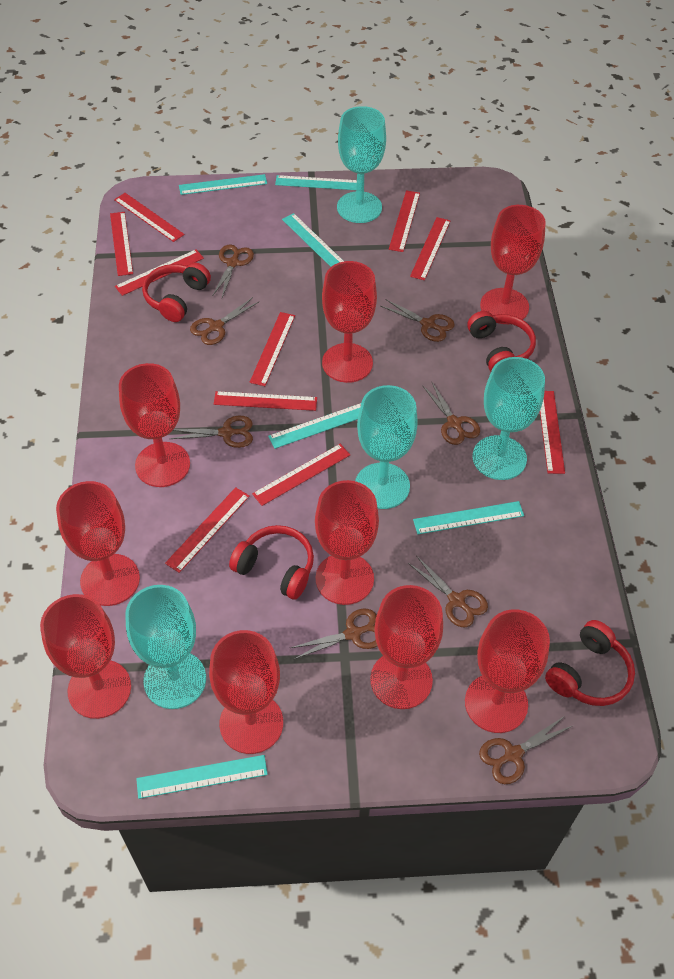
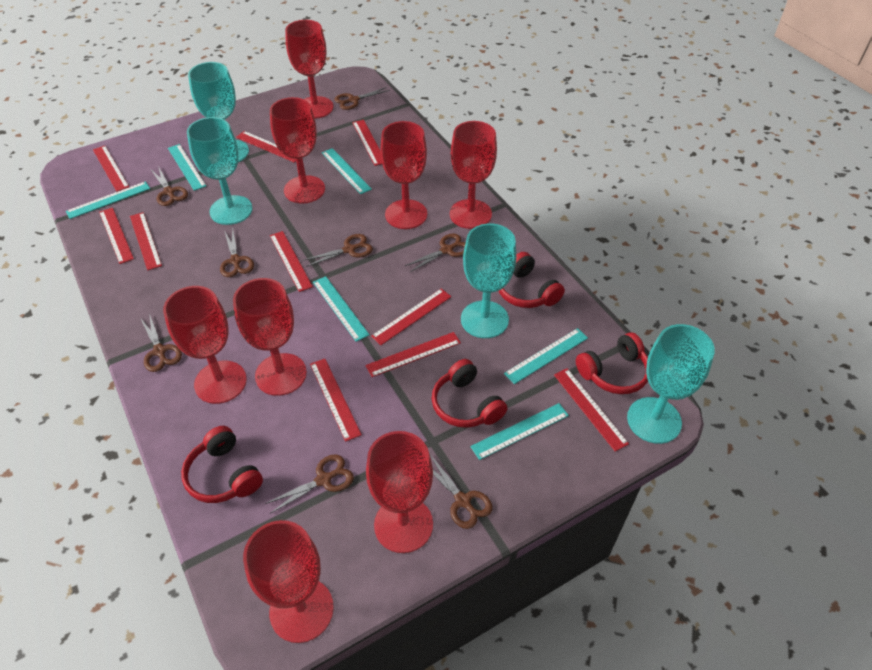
red goblet: [40,594,131,719] [56,481,140,606] [119,363,190,487] [209,630,283,754] [315,480,379,605] [322,261,377,383] [370,585,443,709] [465,609,550,733] [480,205,546,324] = 9 -> [163,286,247,404] [233,278,307,396] [243,520,334,643] [270,97,325,204] [285,20,334,119] [366,431,433,553] [380,121,427,229] [450,121,497,229] = 8

